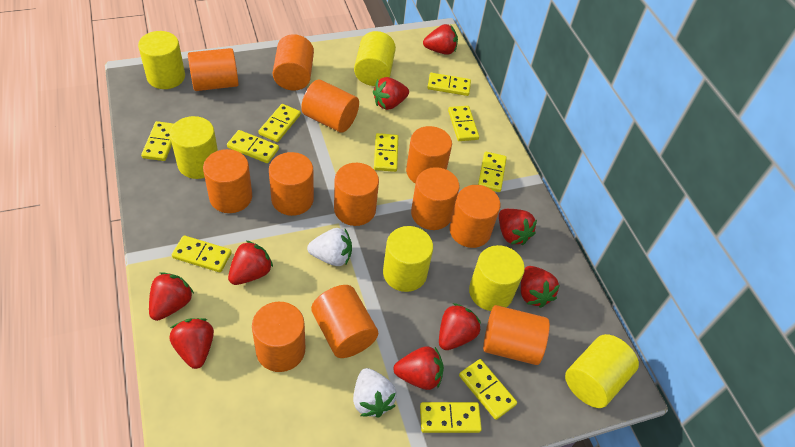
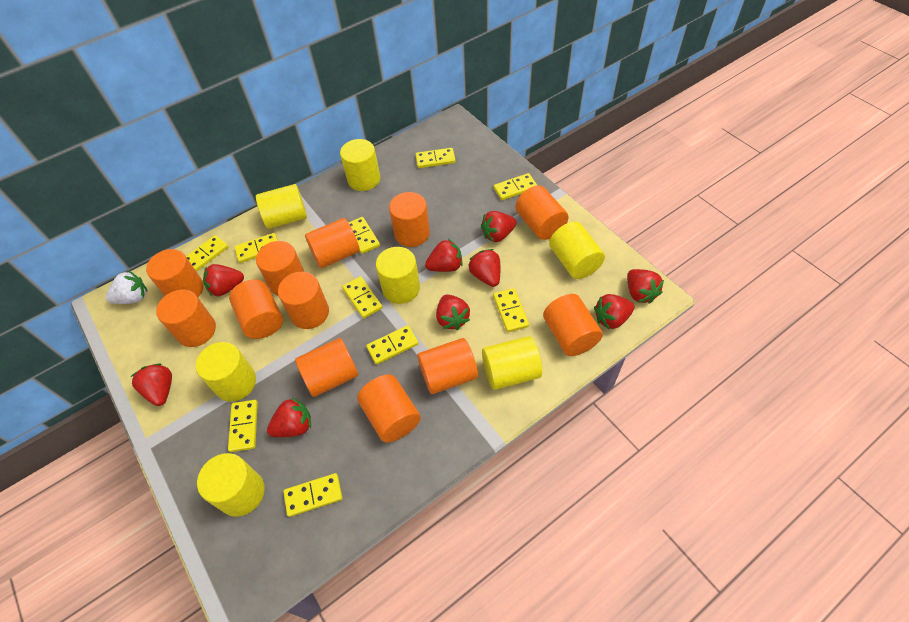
white strawberry: [307,228,352,266] [353,368,397,418] = 2 -> [106,270,147,304] = 1
yellow cylinder: [138,31,185,89] [170,116,218,179] [354,31,396,86] [383,226,433,292] [469,245,525,311] [565,334,639,408] = 6 -> [196,342,256,401] [197,453,265,517] [256,184,307,229] [340,139,380,191] [376,247,420,304] [482,336,542,390] [549,222,605,279] = 7

